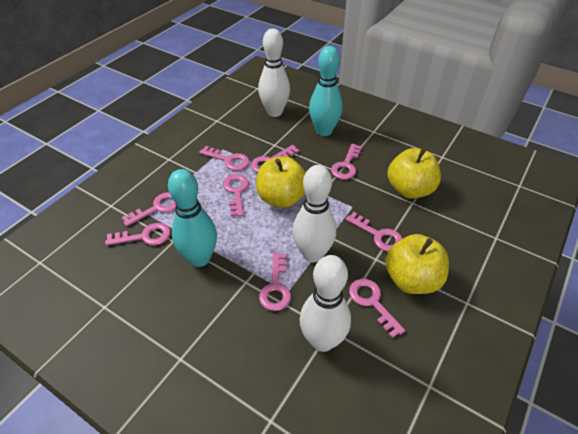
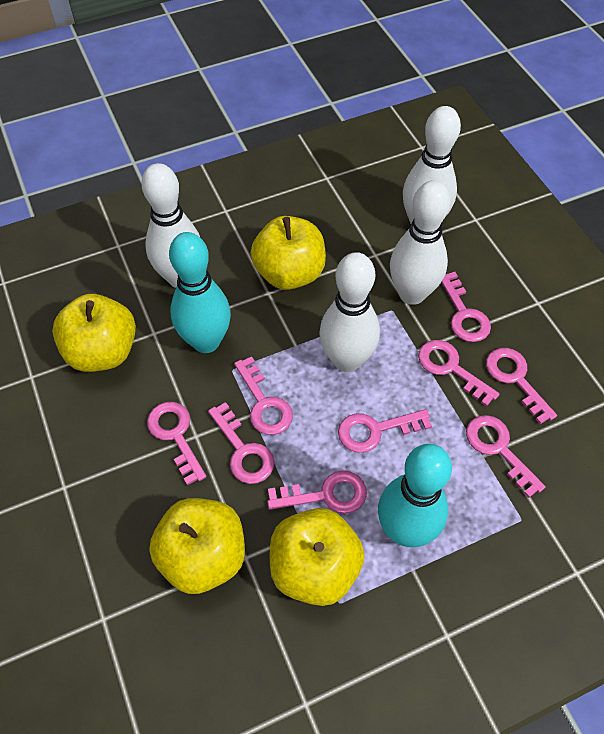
white bowling pin: [258,29,290,117] [293,165,336,262] [299,255,351,352] = 3 -> [142,163,200,288] [319,252,380,372] [390,180,451,305] [403,106,461,224] = 4
yellow apple: [256,156,306,208] [385,234,449,294] [387,147,441,199] = 3 -> [52,294,136,372] [149,498,245,594] [250,216,326,290] [270,508,365,606] = 4

